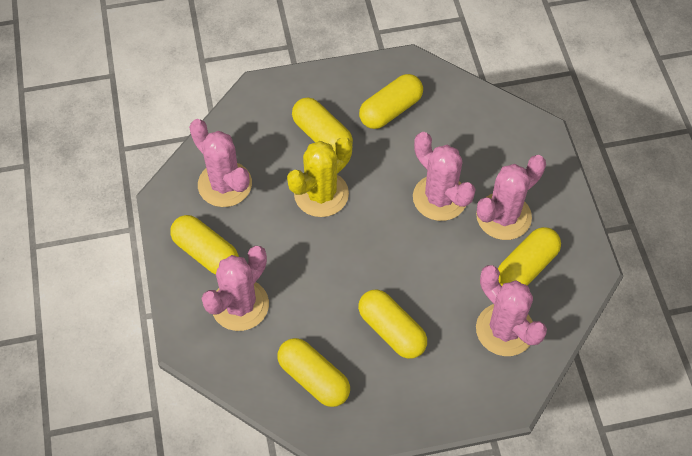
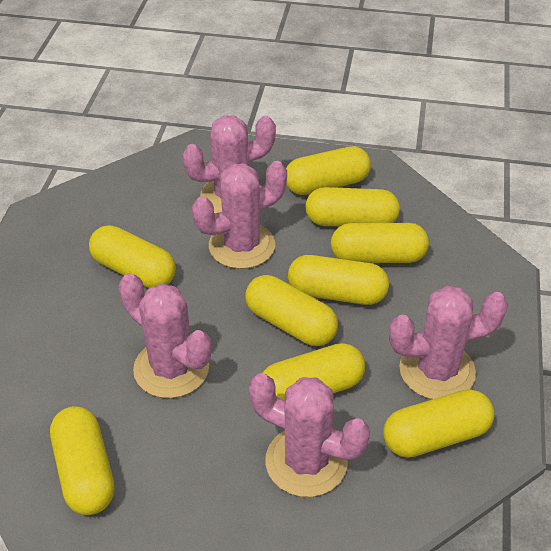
yellow cactus: [287,137,352,217] = 1 -> none = 0
yellow capsule: [170,215,239,275] [278,338,350,407] [292,98,353,151] [358,289,427,359] [359,74,423,129] [498,227,561,286] = 6 -> [50,406,115,515] [89,225,176,288] [245,275,338,346] [262,343,365,400] [286,146,371,195] [288,255,389,305] [305,187,400,227] [331,223,429,263] [383,389,494,458] = 9

